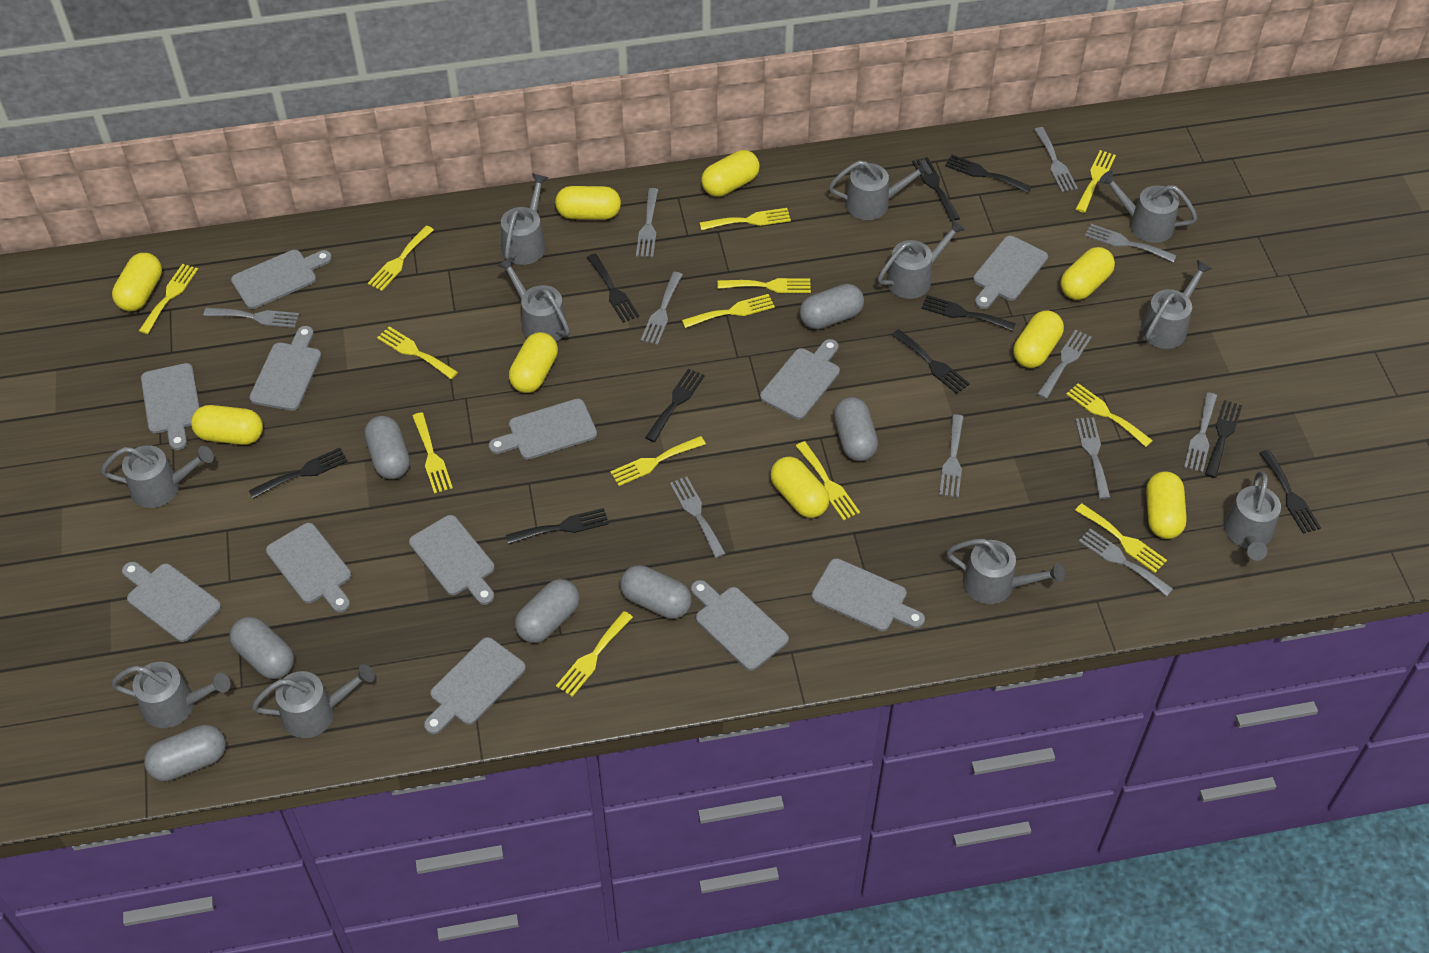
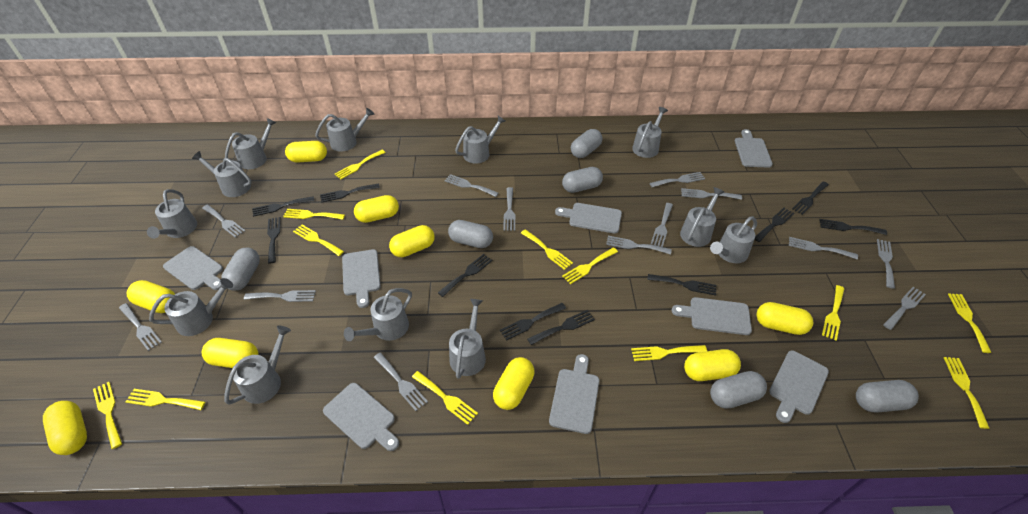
grey capsule: [144,725,226,781] [229,617,294,679] [364,416,410,479] [515,579,580,643] [620,565,692,619] [800,284,864,329] [834,397,878,461] = 7 -> [221,248,260,291] [448,220,493,248] [562,167,603,193] [571,129,603,158] [710,371,767,409] [856,380,919,412] = 6
grey cutting board: [122,562,221,642] [141,363,200,450] [231,250,332,309] [249,326,321,411] [266,523,351,613] [409,515,495,605] [424,637,526,734] [489,399,597,460] [691,580,789,671] [760,339,840,419] [811,558,925,631] [973,236,1048,309] = 12 -> [163,246,223,290] [323,383,399,451] [342,249,381,308] [549,354,599,434] [555,203,622,233] [671,297,752,335] [735,129,773,168] [769,351,829,423] = 8
grey fork: [203,308,299,328] [636,188,658,257] [641,272,683,345] [670,477,726,558] [939,414,964,498] [1034,127,1078,192] [1037,330,1092,399] [1075,417,1111,499] [1079,528,1173,597] [1085,224,1177,262] [1184,392,1217,473] = 11 -> [119,303,162,351] [202,205,245,238] [244,290,316,302] [374,352,428,411] [444,174,499,197] [503,187,515,231] [606,236,672,255] [650,172,705,187] [651,203,673,247] [681,188,742,200] [789,237,858,260] [877,239,895,289] [883,287,926,330] = 13
grey watering can: [101,445,214,508] [111,662,231,728] [252,664,375,738] [497,257,570,342] [501,173,549,265] [829,159,931,220] [878,219,965,299] [947,539,1065,604] [1099,170,1197,243] [1141,260,1212,349] [1223,471,1281,561] = 11 -> [147,189,197,239] [149,278,233,336] [192,151,252,197] [224,326,291,405] [225,118,276,169] [315,108,374,152] [344,288,412,341] [449,299,486,379] [455,116,505,164] [632,107,668,158] [680,187,724,247] [710,217,757,263] = 12
yellow fork: [139,264,198,334] [368,226,434,291] [377,326,458,379] [412,412,453,494] [556,611,633,697] [610,436,706,486] [682,294,775,328] [700,208,791,230] [718,278,811,293] [796,441,860,521] [1066,383,1153,447] [1075,503,1167,573] [1076,150,1116,213] = 13 -> [93,382,122,449] [126,389,205,410] [283,209,345,220] [293,225,344,256] [335,150,386,179] [412,371,478,425] [521,229,573,270] [562,247,618,284] [631,345,707,361] [822,285,845,341] [944,357,990,429] [948,293,992,353] = 12

